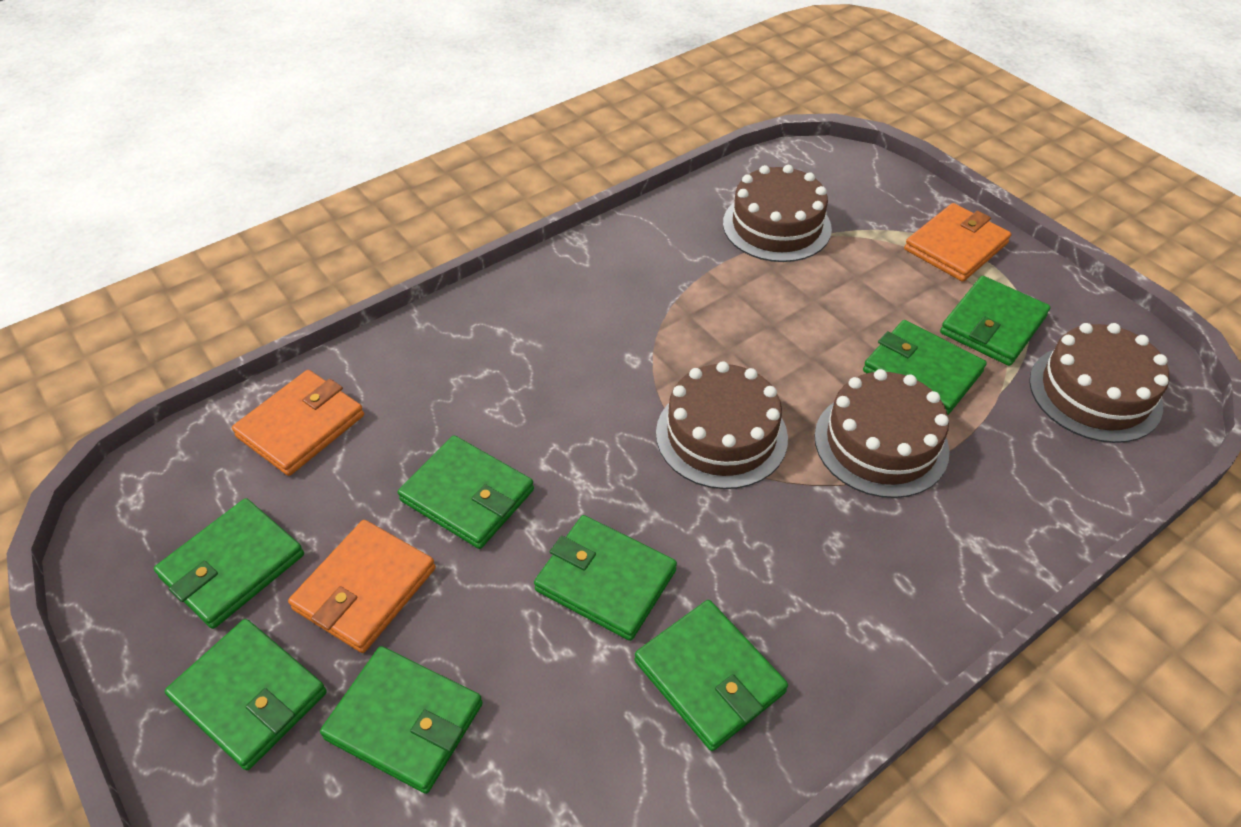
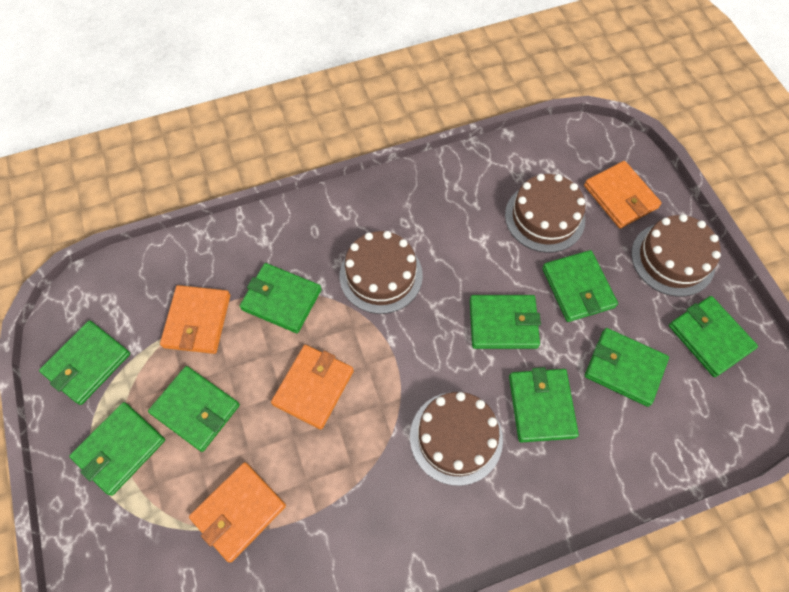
green wallet: [154,498,304,629] [165,619,327,770] [320,646,483,794] [398,435,534,549] [534,515,677,641] [635,600,788,751] [863,320,987,415] [940,276,1050,366] = 8 -> [39,321,130,405] [69,402,165,496] [148,366,240,452] [240,263,322,333] [470,295,541,349] [509,367,579,443] [542,250,618,322] [585,328,669,407] [669,296,758,377] = 9
orange wallet: [232,370,364,476] [288,520,436,653] [904,203,1011,282] = 3 -> [160,285,230,354] [189,462,286,563] [271,345,354,429] [584,161,662,228] = 4

